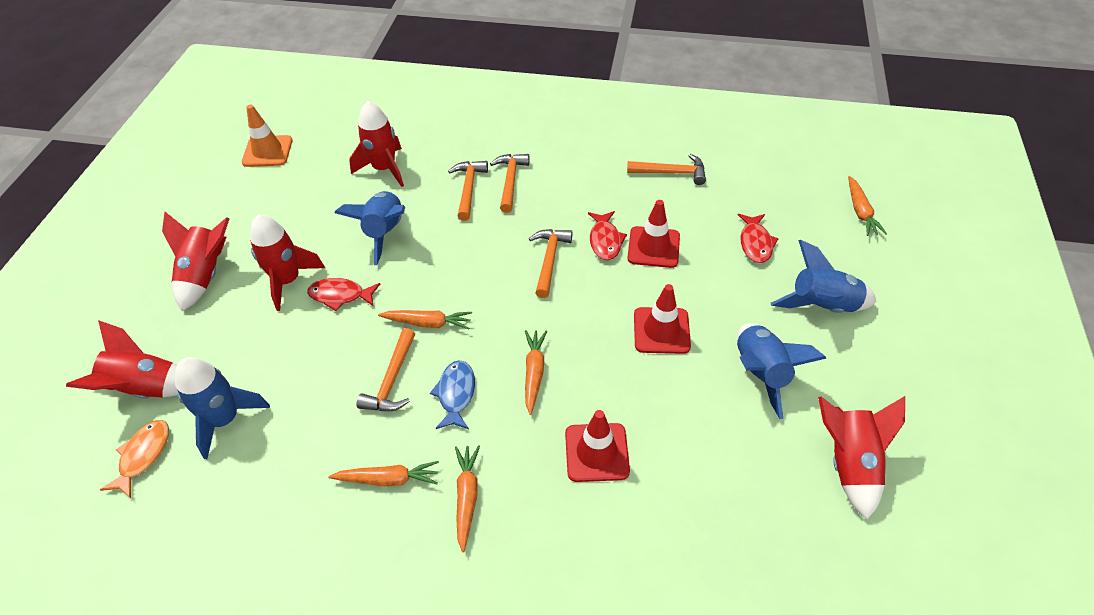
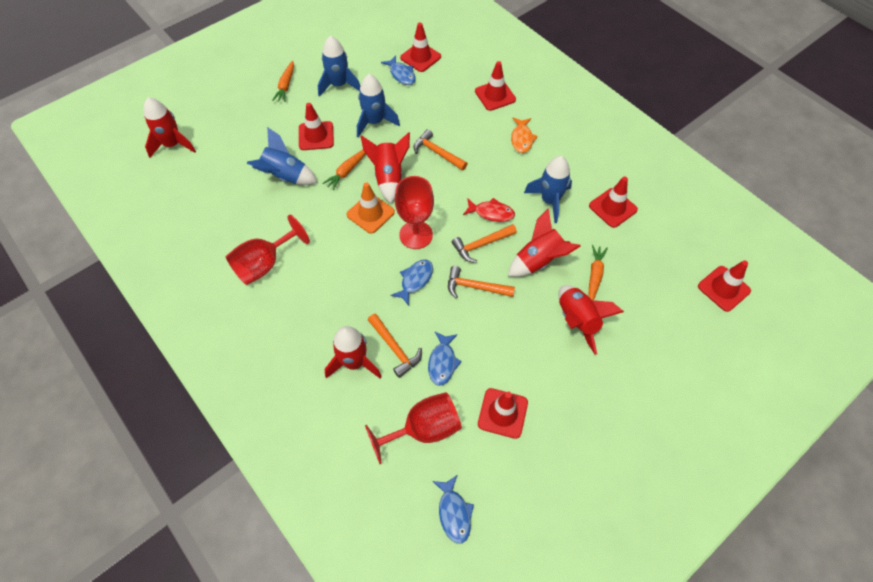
blue fish: [430,360,475,429] = 1 -> [381,55,416,85] [390,260,433,306] [428,332,462,386] [433,475,474,544] = 4
orange carrot: [329,461,439,486] [378,310,472,329] [455,445,480,552] [525,330,547,415] [848,176,887,236] = 5 -> [272,61,294,102] [322,150,366,190] [588,245,608,300] = 3
orange hammer: [357,328,415,411] [448,161,488,221] [490,154,530,213] [529,229,572,298] [627,154,706,185] = 5 -> [368,314,422,378] [414,129,468,171] [448,266,515,298] [452,224,517,263] = 4
red fish: [307,278,380,311] [588,211,627,260] [738,214,779,263] = 3 -> [463,198,515,222] = 1
red goblet: none = 0 -> [226,215,310,285] [365,392,462,464] [395,176,434,249] = 3
red traffic cone: [565,410,630,482] [627,200,680,268] [634,284,691,354] = 3 -> [299,103,334,150] [400,22,441,72] [475,61,516,111] [478,388,528,439] [589,177,638,228] [698,260,751,312] = 6

